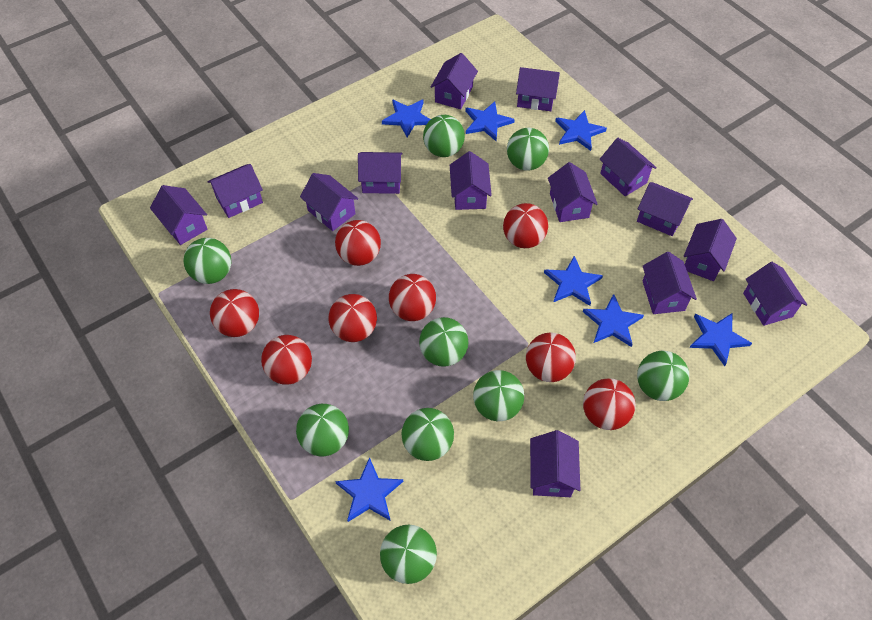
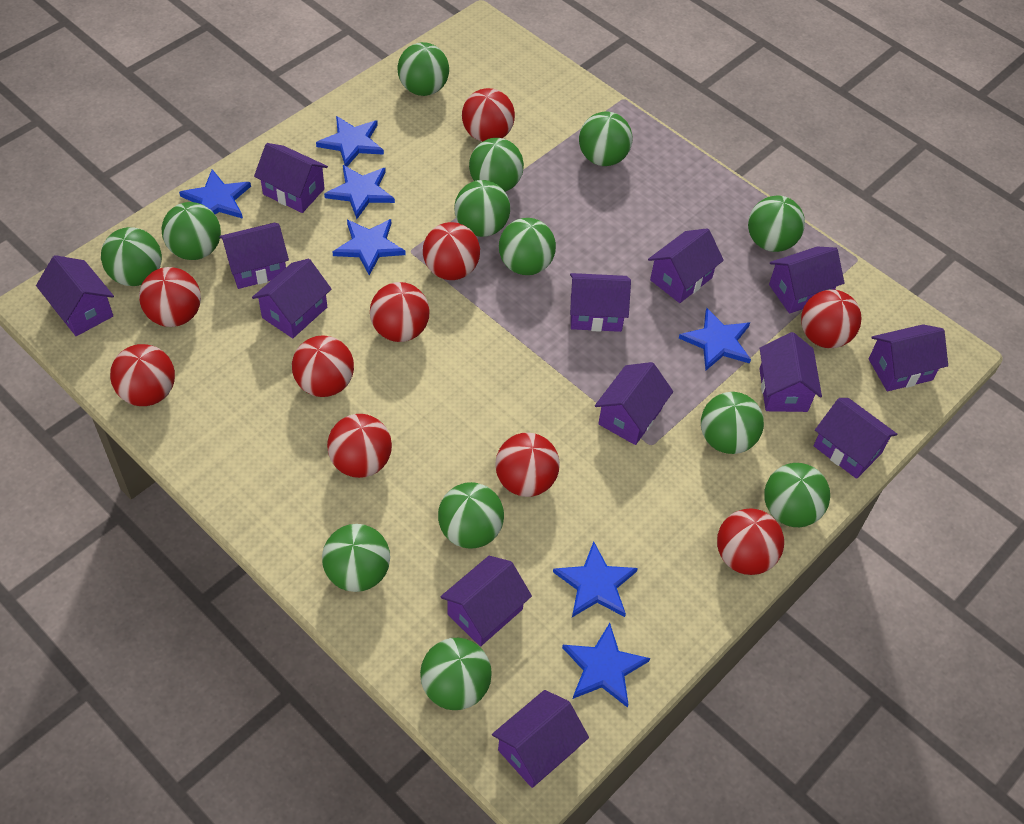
green ball: [183,238,231,284] [296,404,349,456] [380,525,437,584] [401,408,454,461] [419,317,468,367] [423,115,465,157] [473,370,524,421] [507,128,549,171] [637,351,689,401] = 9 -> [101,227,162,286] [162,202,221,260] [322,524,390,592] [397,42,449,96] [420,638,492,710] [438,482,504,549] [454,180,510,237] [469,138,524,192] [499,218,556,275] [579,111,633,166] [701,392,764,454] [748,195,805,252] [764,463,830,527] = 13
purple house: [150,185,208,245] [207,164,263,218] [300,173,358,231] [358,152,403,194] [431,53,478,109] [450,151,492,210] [516,67,560,111] [530,430,580,497] [548,162,598,222] [599,138,657,196] [637,182,693,236] [643,252,697,314] [684,219,737,281] [743,262,807,326] = 14 -> [36,255,114,336] [220,223,289,289] [252,259,331,338] [254,143,328,213] [440,556,532,647] [492,690,589,788] [570,273,631,332] [595,362,673,445] [648,228,724,303] [759,332,822,412] [769,246,845,314] [813,398,897,479] [869,324,948,391] = 13
red ball: [210,289,259,337] [261,335,312,385] [329,294,377,342] [335,220,381,266] [389,274,436,321] [503,203,548,248] [526,333,576,382] [583,378,636,430] = 8 -> [110,344,175,406] [139,267,201,327] [292,336,354,397] [327,414,392,478] [370,282,429,342] [423,222,480,280] [462,88,515,142] [495,433,560,497] [717,508,784,575] [801,289,862,348] = 10

